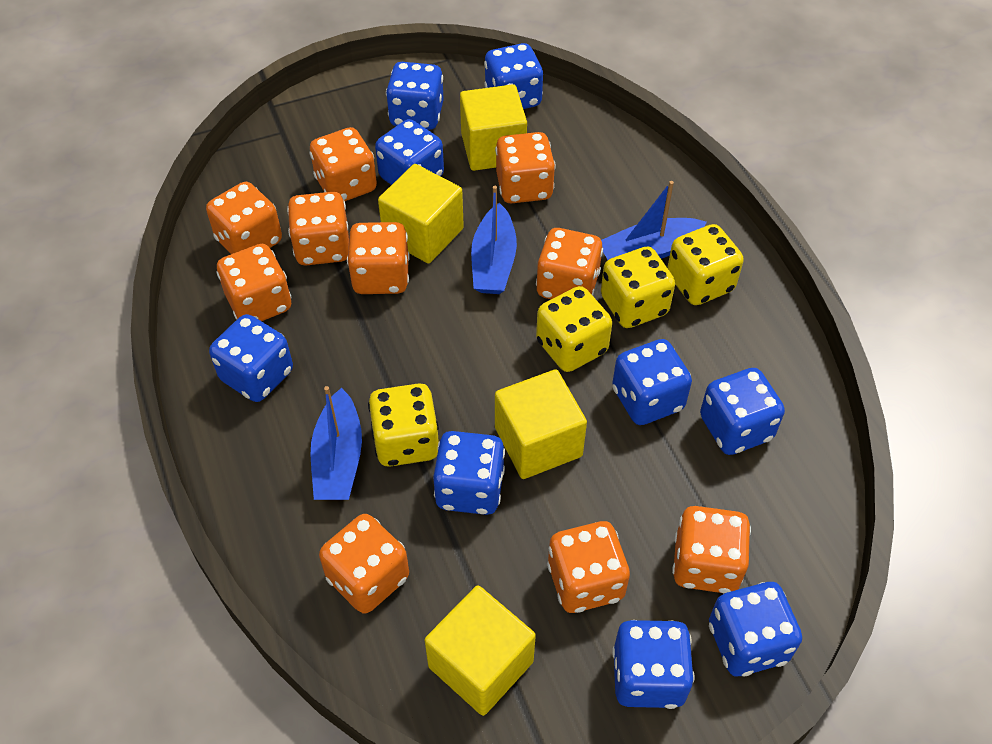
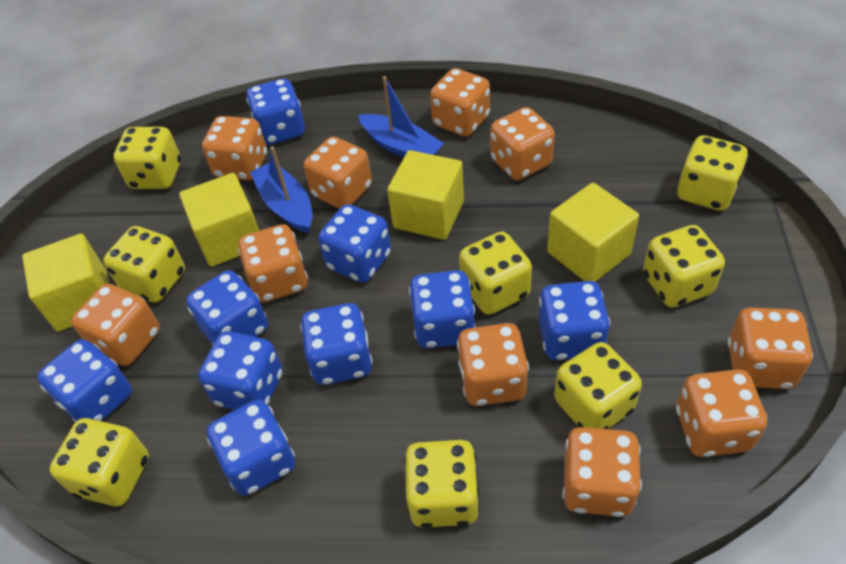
blue boat: [311,386,362,500] [471,186,517,294] [601,181,707,260] = 3 -> [250,146,313,233] [358,76,444,158] = 2
yellow dice: [368,383,439,467] [536,286,612,372] [601,246,675,328] [667,224,744,305] = 4 -> [49,418,149,506] [103,226,185,303] [114,127,181,189] [404,440,480,528] [459,232,532,315] [554,342,642,429] [643,225,725,308] [677,135,748,211] = 8

